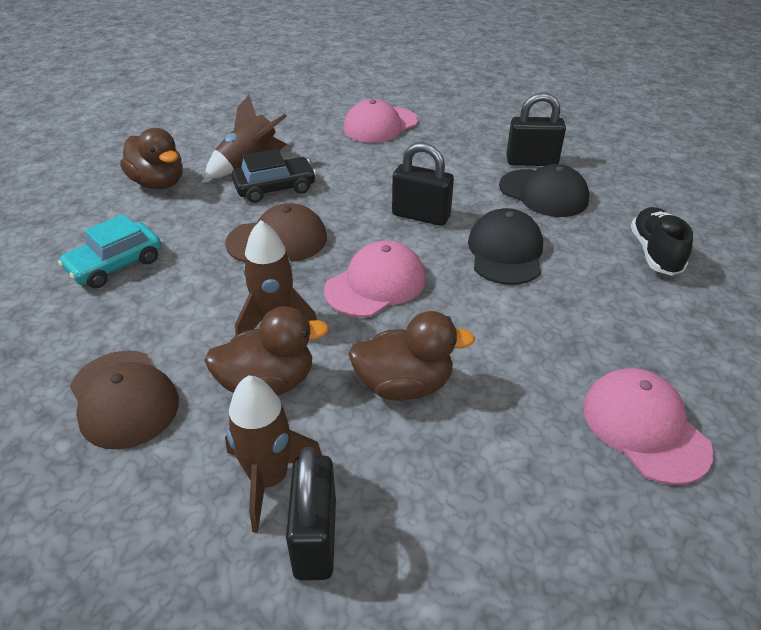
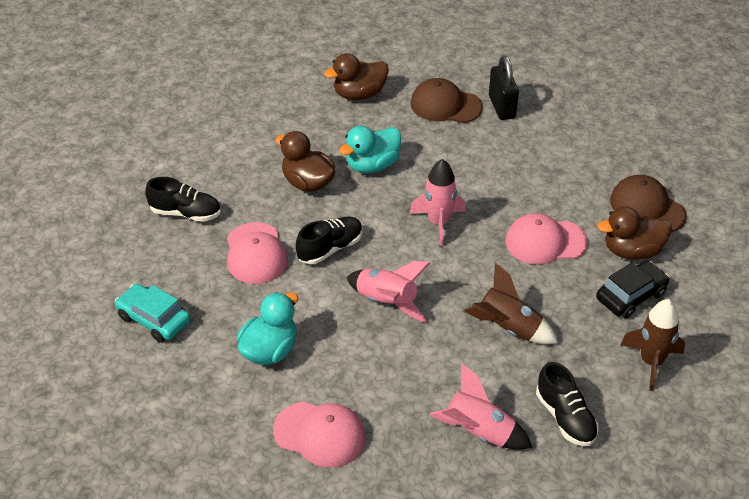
black cap: [468,208,543,285] [499,164,590,217] = 2 -> none = 0
black padlock: [286,447,336,580] [392,143,454,226] [506,92,566,166] = 3 -> [489,55,519,120] = 1
black shoe: [631,207,693,276] = 1 -> [145,177,221,222] [296,216,363,264] [536,362,598,446] = 3
brown rocket: [205,95,287,179] [225,375,322,533] [235,220,317,336] = 3 -> [464,263,558,344] [620,299,685,391] = 2
pink rocket: none = 0 -> [347,261,430,322] [409,159,466,246] [429,364,533,450] = 3
turquoise duck: none = 0 -> [237,292,298,365] [339,126,401,173] = 2

